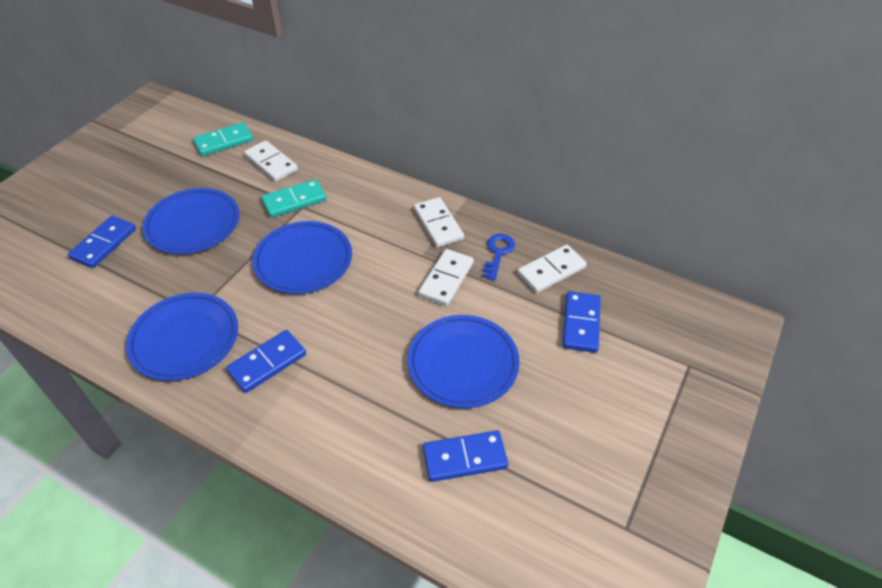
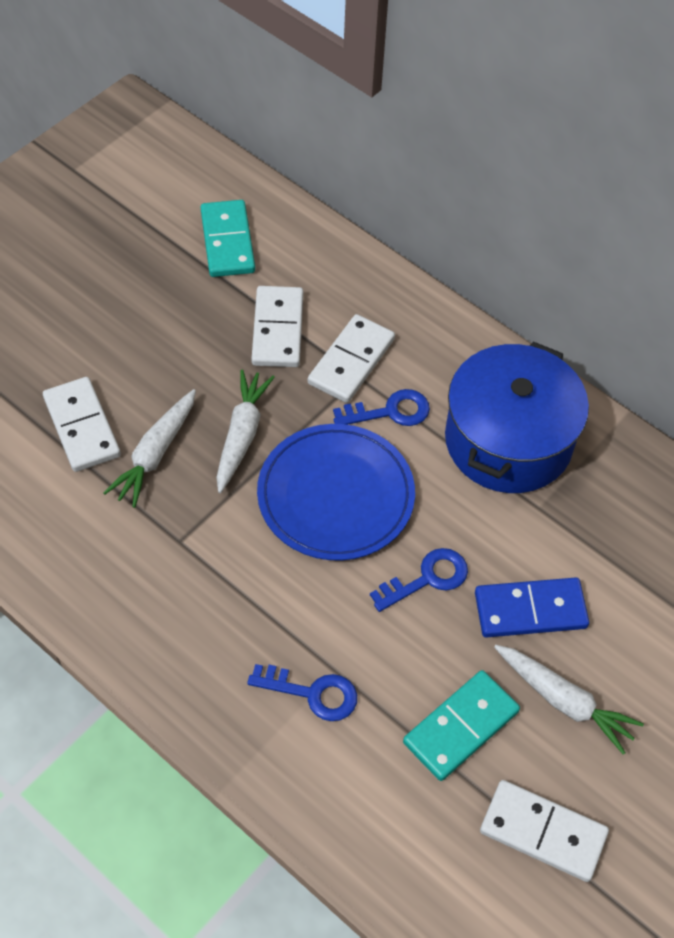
blue domino: [68,216,136,268] [226,330,306,393] [423,431,508,482] [562,291,601,353] = 4 -> [475,577,589,638] = 1
blue key: [483,234,515,280] = 1 -> [247,664,357,721] [333,389,430,426] [370,548,468,612] = 3
blue plate: [126,293,238,381] [143,188,239,254] [252,221,352,294] [408,315,519,408] = 4 -> [257,424,415,561] = 1
blue pot: none = 0 -> [445,341,589,493] = 1
white carrot: none = 0 -> [103,389,196,508] [216,369,275,493] [494,645,644,755] = 3

